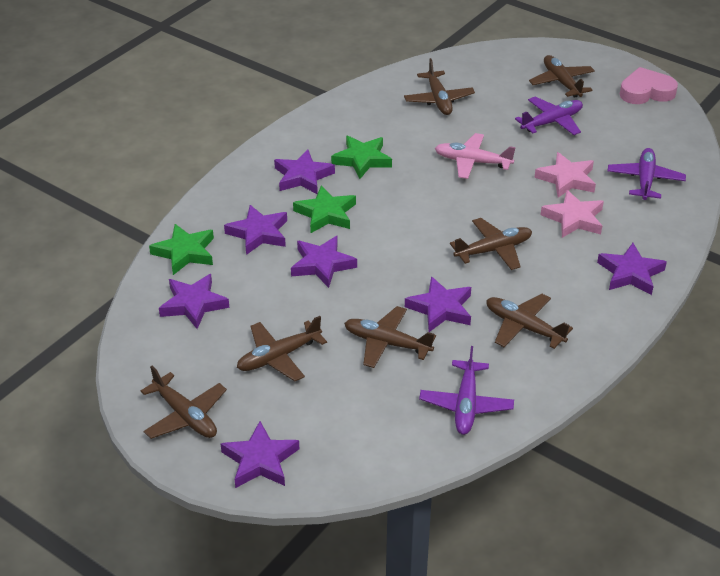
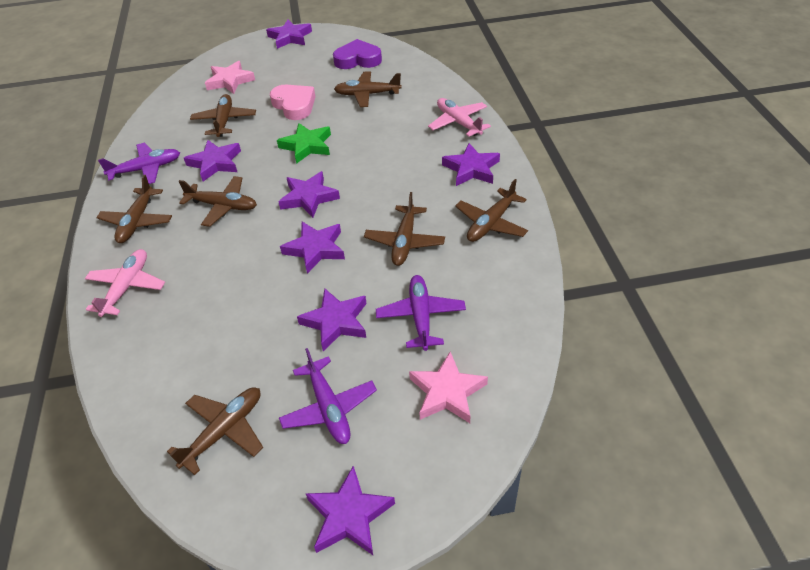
green star: [149,224,214,275] [293,185,356,233] [331,135,392,179] = 3 -> [277,123,331,164] = 1
pink plane: [435,133,516,179] = 1 -> [85,249,165,317] [428,98,491,137] = 2
purple heart: none = 0 -> [333,39,382,69] = 1

